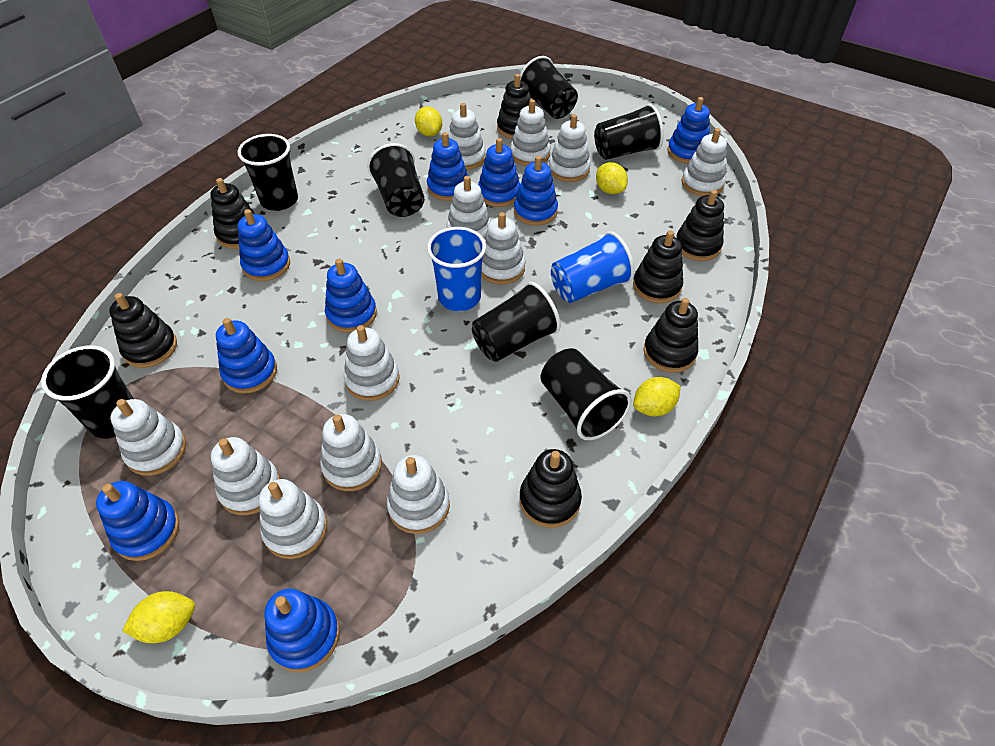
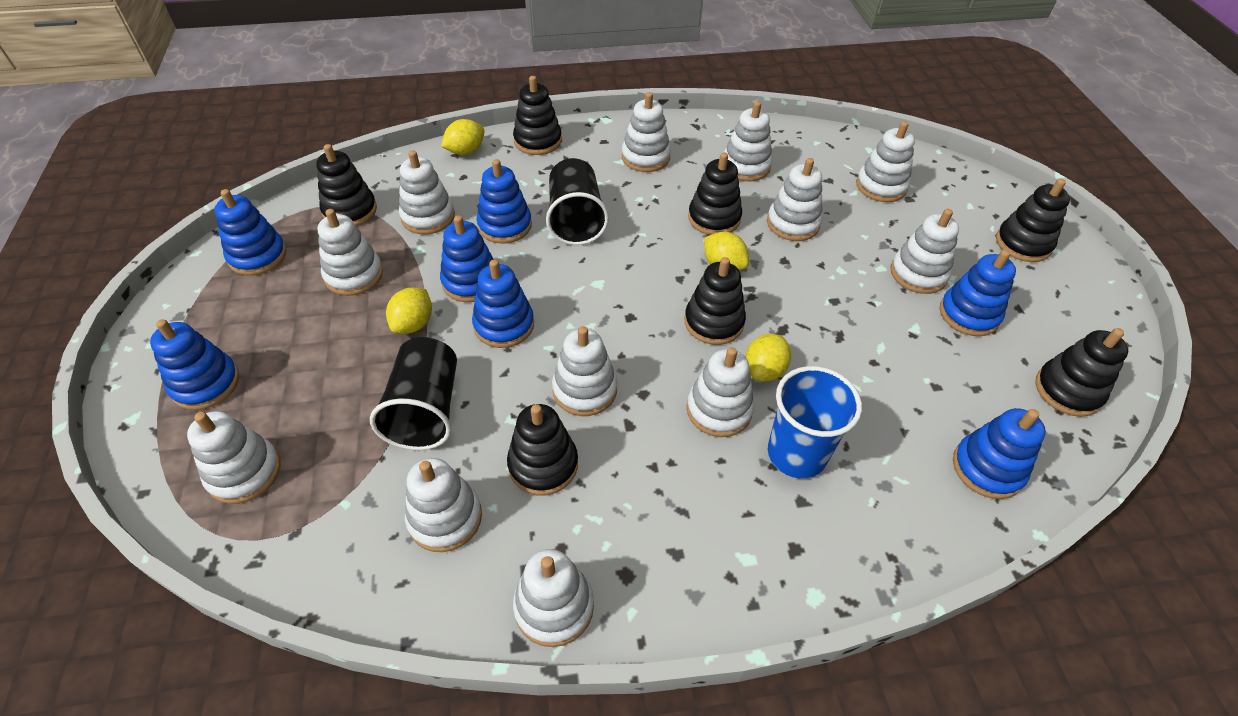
black cup: [41,345,134,439] [238,134,298,211] [367,143,424,217] [472,282,561,362] [520,56,578,119] [541,348,632,440] [594,104,664,160] = 7 -> [370,337,457,450] [546,158,609,245] = 2
blue cup: [427,227,486,311] [551,232,635,303] = 2 -> [768,366,862,479] = 1
blue stacking toy: [96,481,180,561] [216,318,277,393] [238,209,290,281] [265,589,339,672] [325,259,377,332] [427,132,468,201] [478,138,520,207] [514,156,558,226] [667,97,710,164] = 9 -> [150,319,239,410] [215,189,287,276] [440,215,494,302] [472,260,534,348] [477,159,532,243] [940,250,1016,336] [953,408,1046,499] = 7

